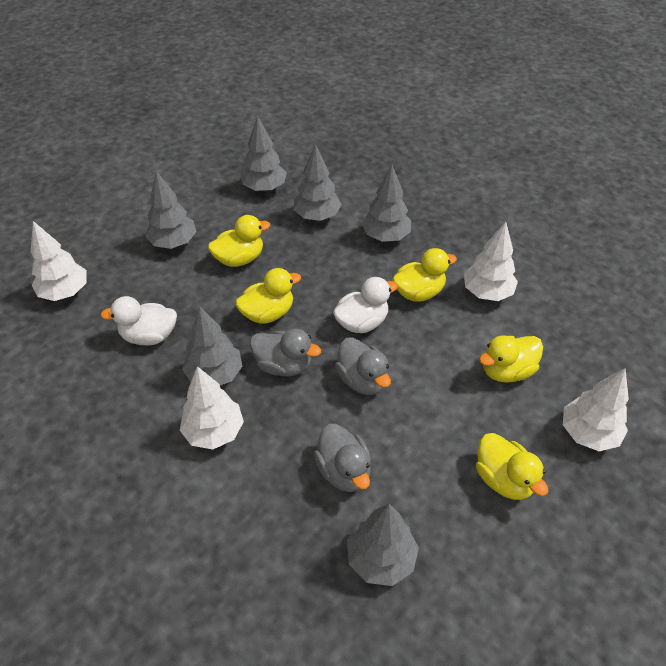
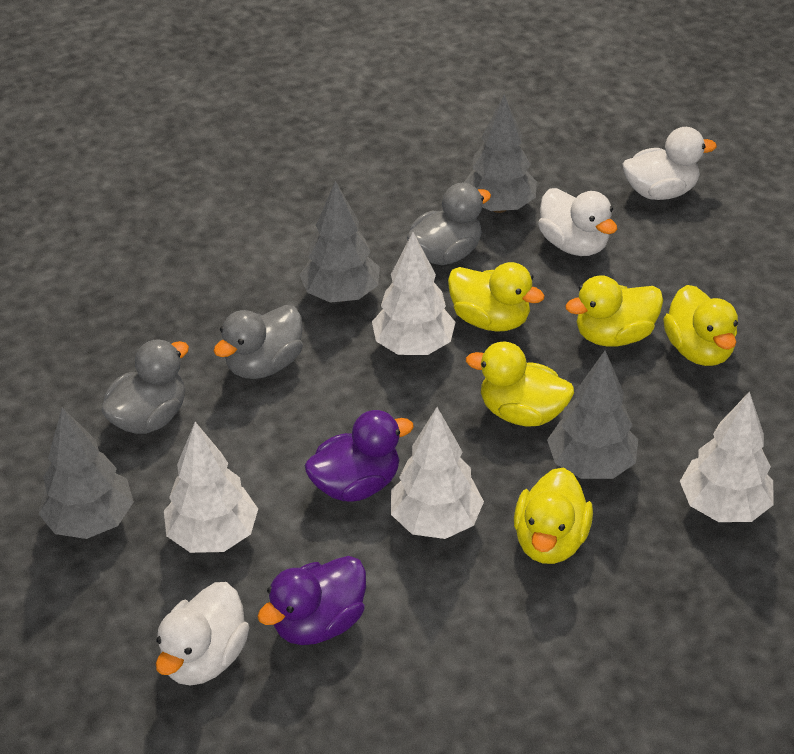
grey tree: [145,171,197,249] [182,306,242,385] [240,116,287,192] [293,144,342,221] [347,504,419,586] [362,165,411,242] = 6 -> [39,407,134,539] [299,181,380,303] [464,94,537,213] [547,351,638,479] = 4
purple duck: none = 0 -> [257,556,366,645] [305,410,414,501] = 2
white duck: [100,296,177,345] [333,277,398,333] = 2 -> [156,582,249,686] [538,188,617,256] [623,127,717,200] = 3

